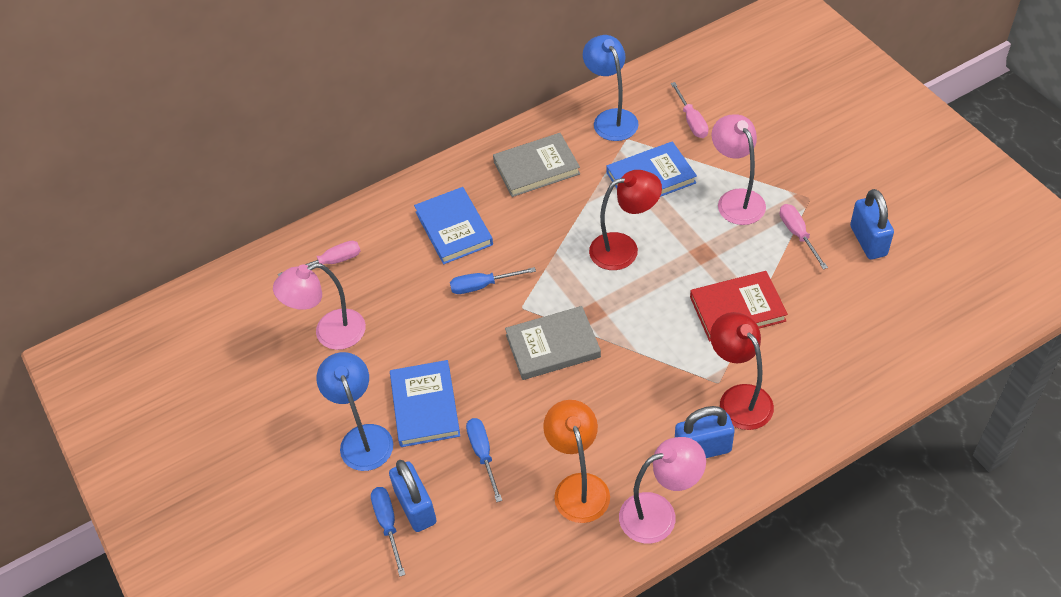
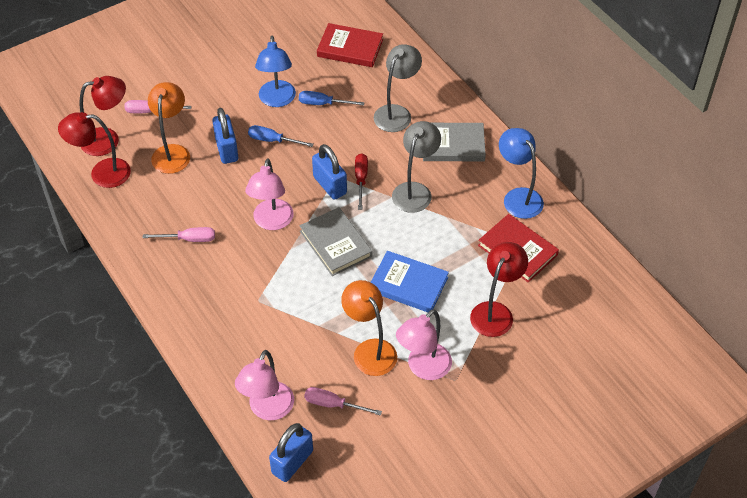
blue book: [390,360,460,447] [414,187,493,264] [606,141,697,197] = 3 -> [371,251,449,312] = 1
blue screwdriver: [371,487,405,577] [450,267,536,294] [466,418,502,502] = 3 -> [248,125,314,147] [299,91,365,106] = 2
grey lamp: none = 0 -> [374,44,422,132] [392,121,441,213] = 2
orange lamp: [543,400,610,523] = 1 -> [148,82,190,174] [341,280,397,376] = 2
red book: [690,271,788,341] = 1 -> [317,23,383,67] [478,214,559,282] = 2
red lamp: [589,170,662,270] [710,312,774,430] = 2 -> [58,112,131,188] [79,76,126,156] [470,242,528,337] = 3
red screwdriver: none = 0 -> [355,153,368,210] = 1

